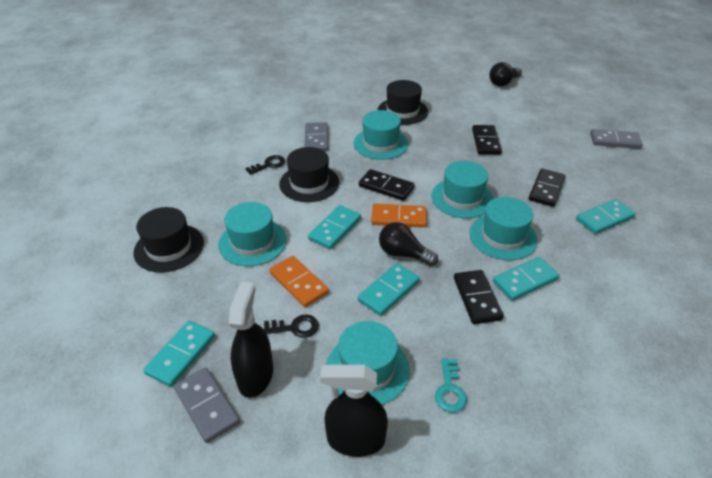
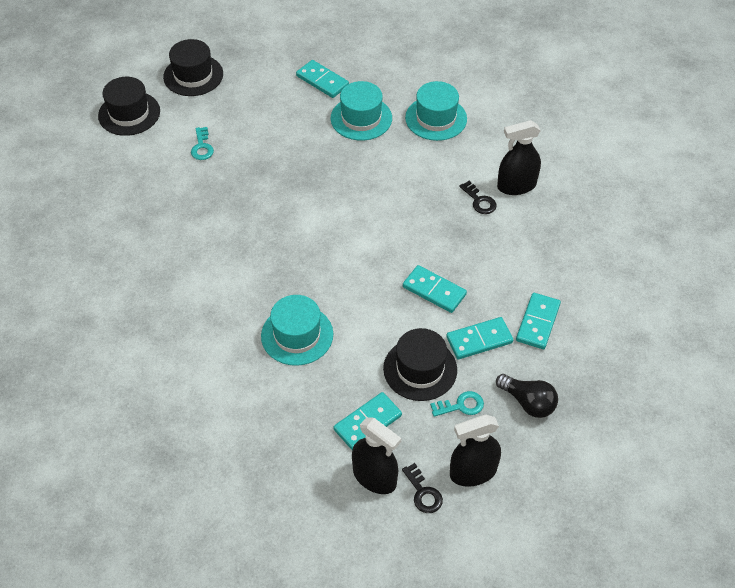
black domino: [359,169,415,201] [454,270,504,324] [472,125,502,155] [529,168,566,207] = 4 -> none = 0
black light bulb: [379,222,438,266] [489,62,522,86] = 2 -> [496,374,558,418] = 1
black spray bottle: [229,282,273,398] [320,364,388,457] = 2 -> [352,417,401,494] [450,414,501,487] [497,120,541,195] = 3
grey domino: [174,368,240,443] [304,122,328,152] [590,129,643,149] = 3 -> none = 0
orange domino: [269,256,329,307] [371,203,427,228] = 2 -> none = 0
turquoise hat: [218,202,287,266] [326,321,410,405] [353,110,408,160] [431,161,494,218] [469,197,538,260] = 5 -> [261,295,333,366] [331,81,392,140] [405,81,467,141] = 3
turquoise key: [435,358,467,412] = 1 -> [191,127,214,160] [430,391,484,417] = 2

